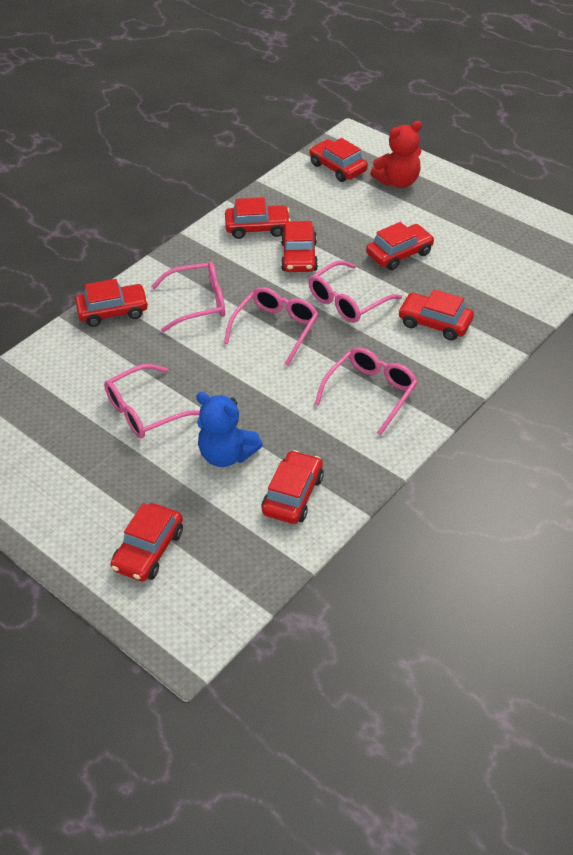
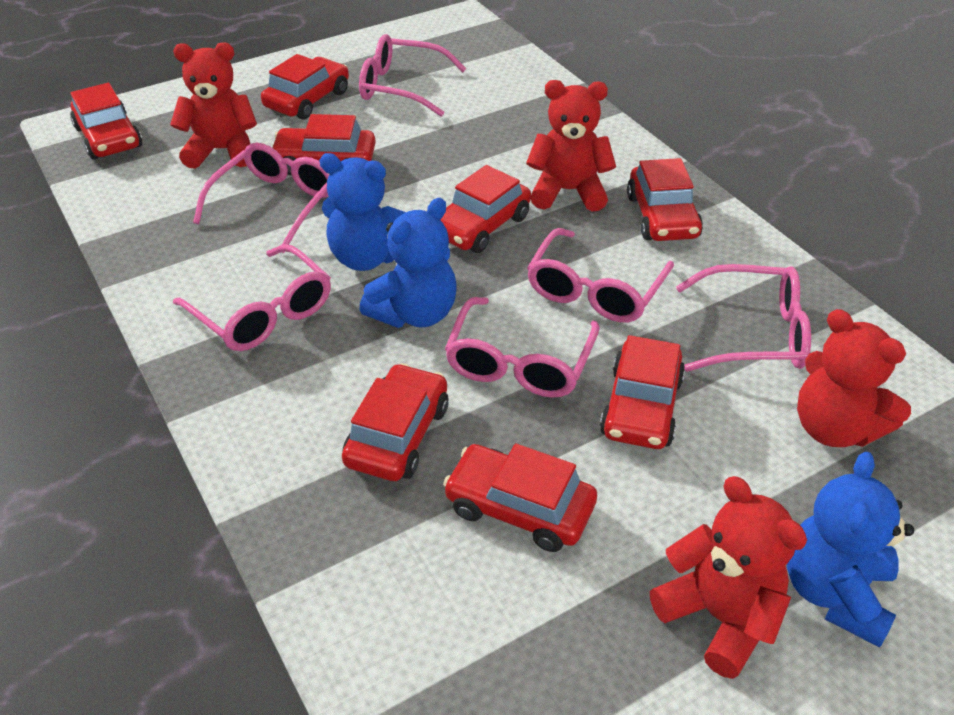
blue teddy bear: [196,392,263,467] = 1 -> [319,153,406,271] [359,198,456,328] [787,452,915,648] = 3
pink glasses: [104,364,200,438] [151,261,225,332] [224,287,319,366] [309,261,402,323] [315,347,418,436] = 5 -> [173,244,331,351] [193,143,329,253] [359,34,466,117] [445,297,600,398] [527,228,674,323] [676,264,811,372] = 6
red teddy bear: [371,121,422,188] = 1 -> [170,42,257,169] [526,80,616,212] [650,476,807,679] [797,309,911,447] = 4

